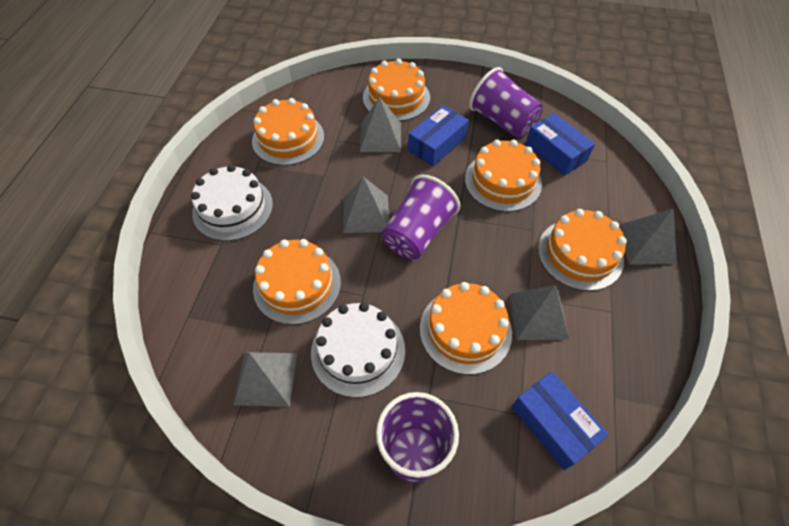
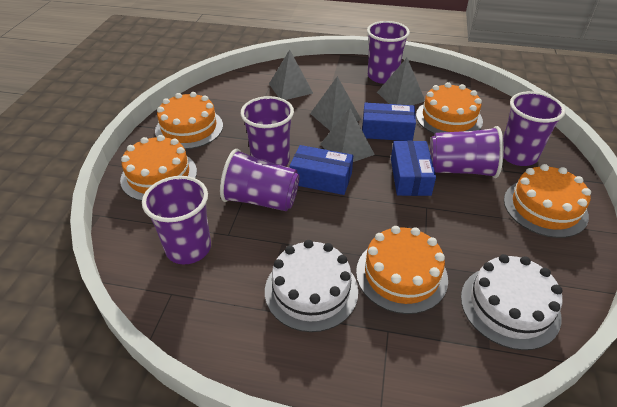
grey pyramid: [234,352,297,407] [343,177,389,233] [360,97,401,152] [510,285,569,340] [619,208,677,265] = 5 -> [269,50,313,100] [310,76,361,131] [321,108,375,162] [377,58,425,105] = 4
orange cake: [252,98,324,166] [253,239,341,325] [363,58,430,121] [420,282,512,375] [465,139,542,212] [538,209,627,291] = 6 -> [120,135,197,201] [155,92,223,149] [356,226,448,314] [416,82,483,134] [504,164,591,238] = 5
purple cup: [376,392,459,483] [382,175,460,259] [469,67,542,138] = 3 -> [142,176,211,265] [220,149,300,211] [241,96,294,166] [367,21,410,84] [430,126,504,178] [503,91,566,166] = 6

